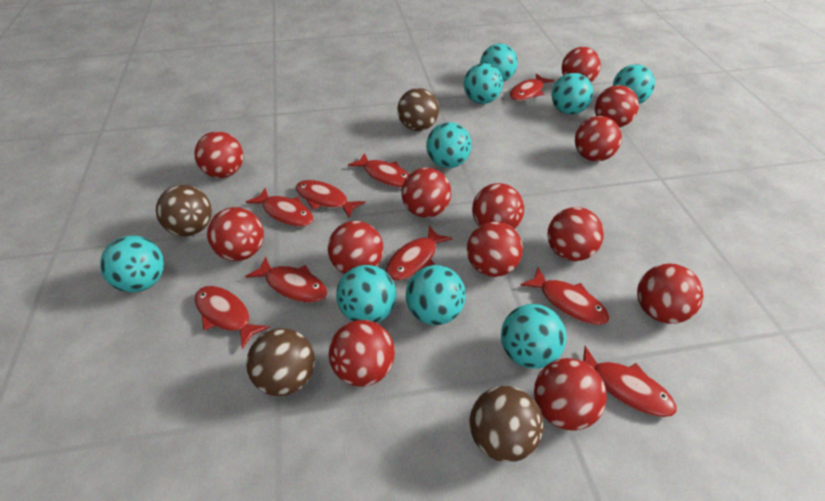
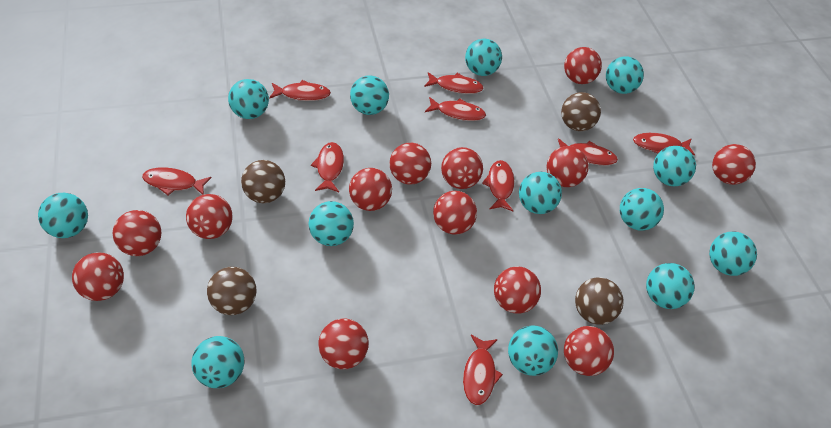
turquoise ball: [100,236,164,292] [336,265,397,323] [406,265,466,325] [426,122,472,168] [464,63,503,104] [480,44,518,82] [501,304,567,369] [552,73,593,114] [613,64,655,104] = 9 -> [38,193,88,238] [191,336,245,388] [228,79,269,119] [309,201,354,246] [350,76,389,115] [465,38,502,76] [508,325,558,376] [519,172,562,214] [606,56,644,94] [620,188,664,231] [646,263,695,309] [653,146,696,186] [709,231,757,276] = 13

